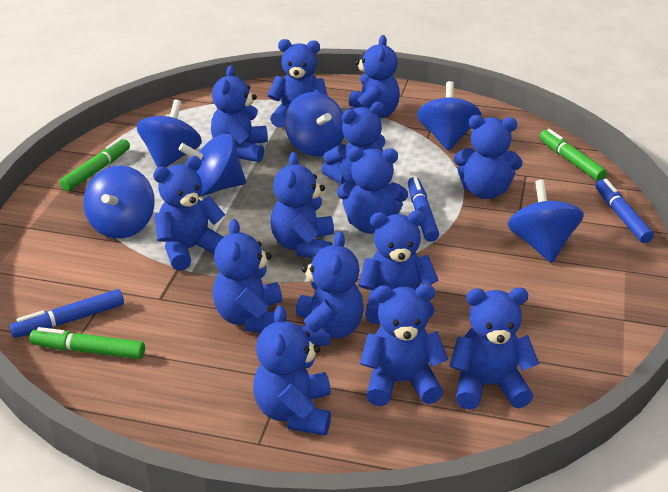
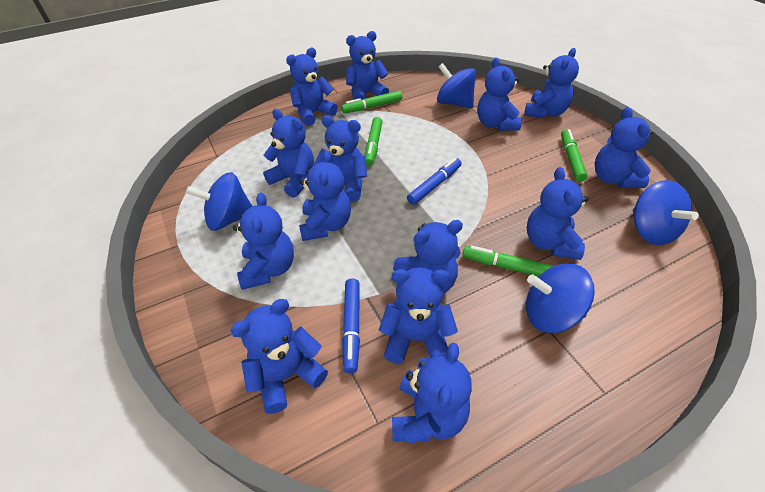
blue marker: [10,289,124,338] [408,176,439,242] [596,179,654,243] = 3 -> [342,278,360,373] [407,158,462,205] = 2
blue spinning top: [84,165,155,239] [137,99,202,168] [179,134,246,196] [285,92,344,156] [417,81,481,151] [507,180,584,263] = 6 -> [186,172,252,231] [437,63,476,109] [526,264,595,333] [633,180,699,245] = 4
green marker: [29,327,145,359] [60,138,130,191] [539,129,607,181] = 3 -> [341,91,402,113] [365,117,382,166] [462,246,554,277] [561,129,588,182] = 4

